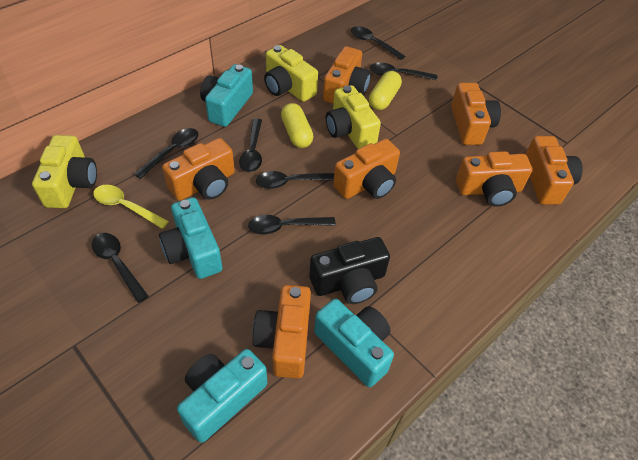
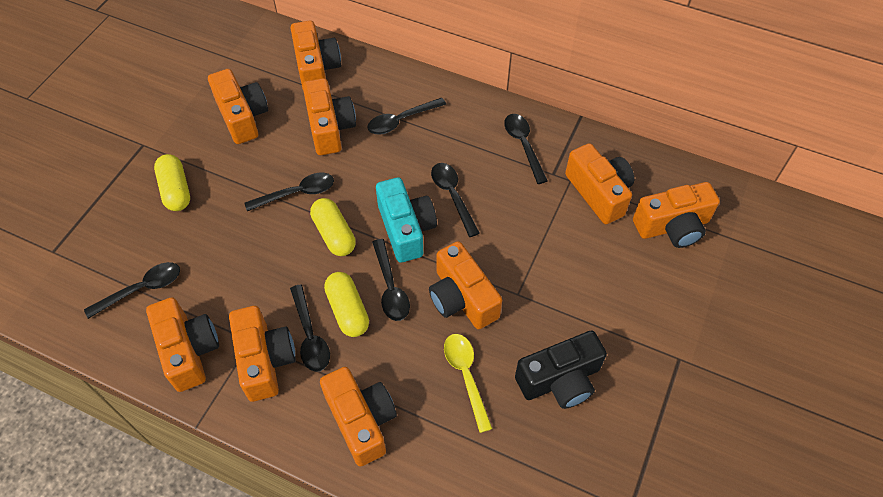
orange camera: [162,138,235,201] [252,285,311,379] [323,46,371,104] [333,139,400,199] [451,83,501,145] [456,151,533,207] [526,136,583,205] = 7 -> [146,297,219,392] [208,69,268,144] [229,306,296,402] [291,21,341,89] [303,78,356,155] [320,367,397,466] [429,241,502,329] [565,143,634,224] [633,182,720,248] = 9
turquoise camera: [159,197,223,279] [177,349,267,443] [200,64,253,127] [314,299,394,387] = 4 -> [376,177,437,263] = 1
yellow camera: [32,135,97,208] [264,45,318,102] [326,85,381,149] = 3 -> none = 0
yellow capsule: [281,103,313,148] [369,71,402,110] = 2 -> [154,154,190,211] [310,198,356,256] [324,272,369,337] = 3

